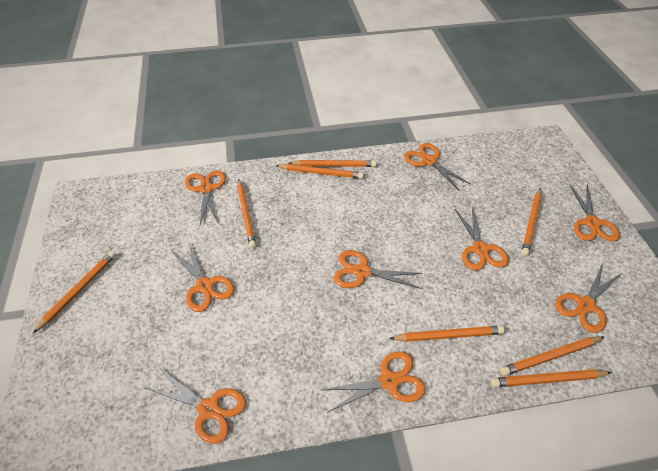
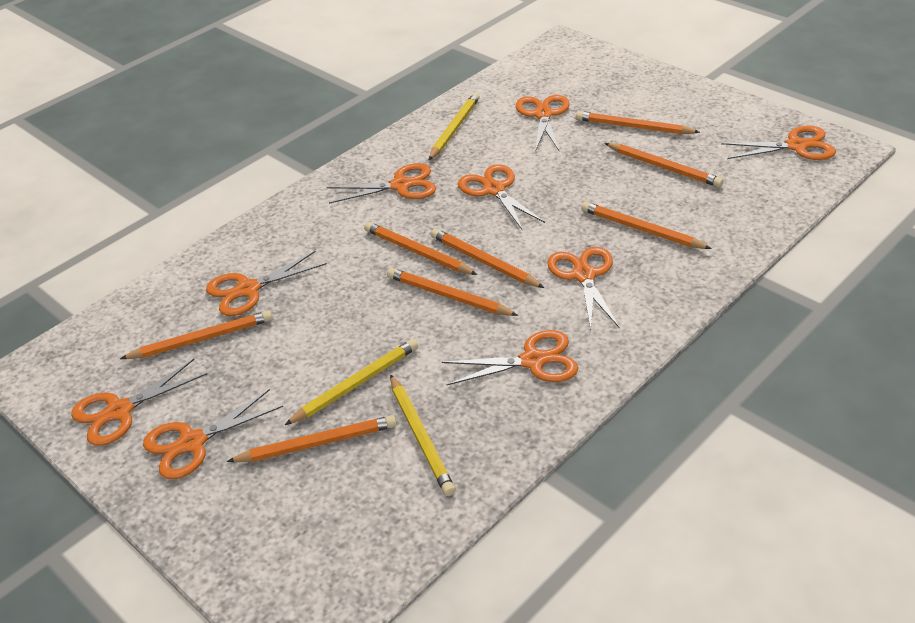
yellow pencil: none = 0 -> [285,339,418,425] [390,374,456,496] [429,93,480,160] = 3

